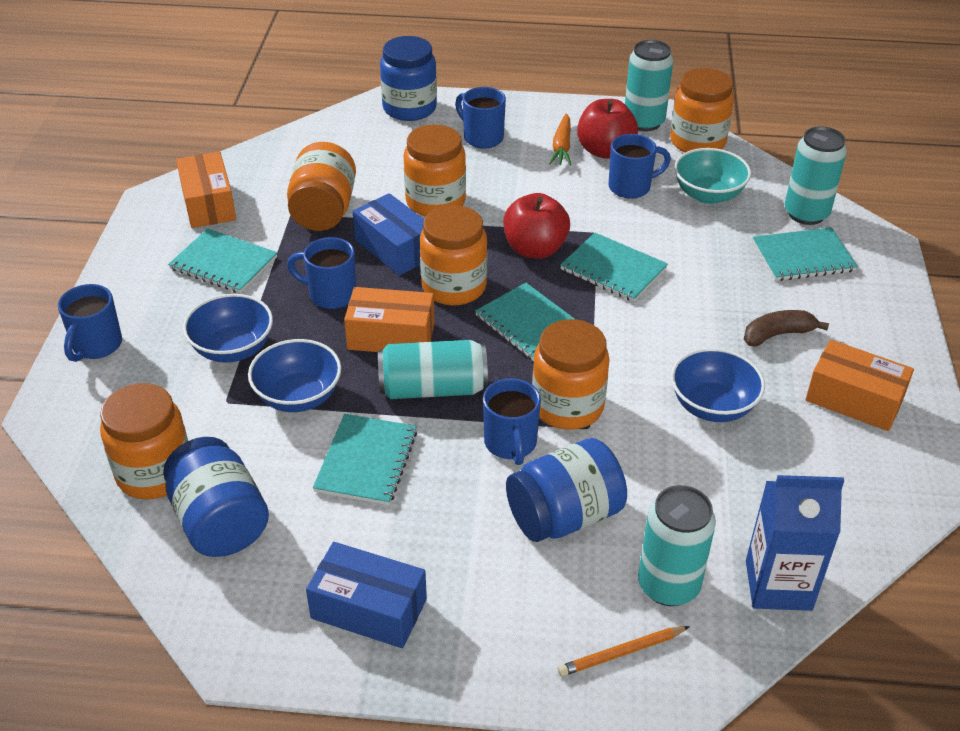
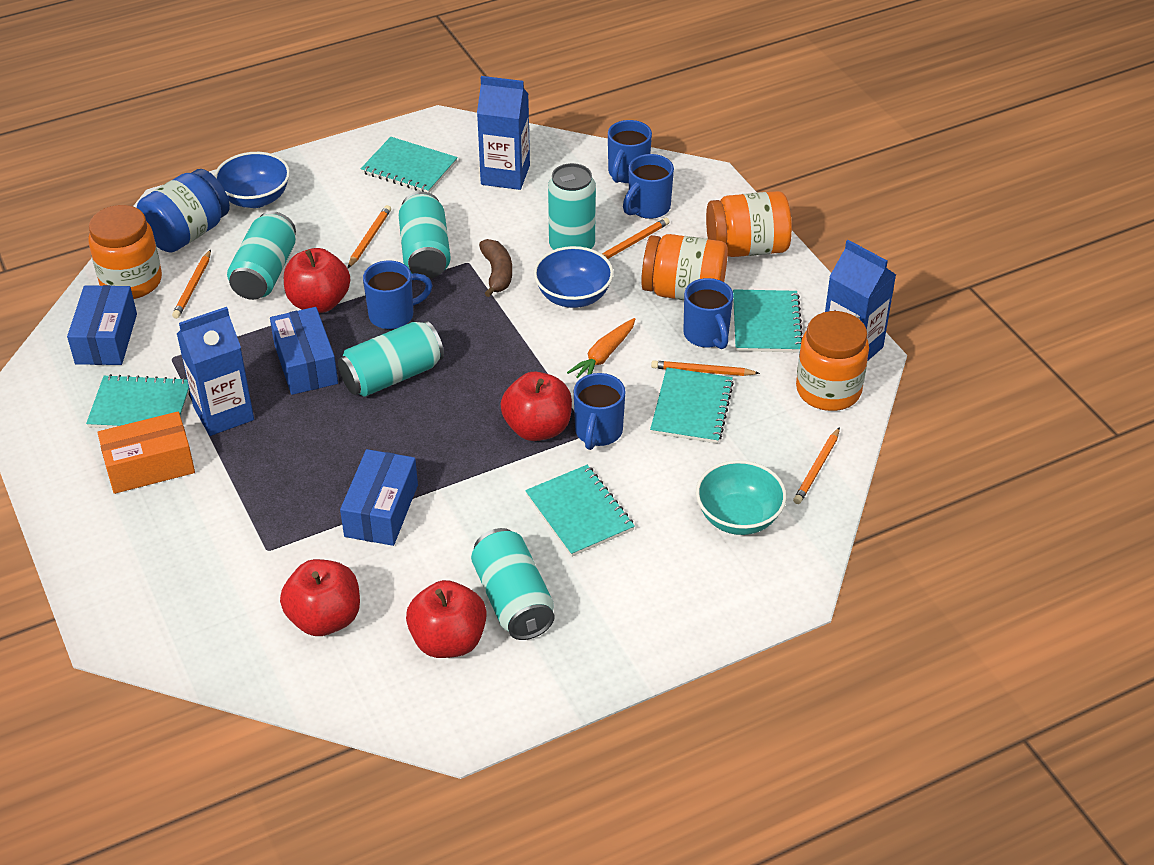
blue bowl: [183,294,273,363] [248,339,341,412] [671,348,765,422] = 3 -> [214,152,290,208] [533,246,614,308] = 2
blue box: [306,542,427,648] [353,193,424,275] = 2 -> [67,285,137,365] [270,307,338,395] [340,449,418,546] = 3
blue carton: [746,475,844,611] = 1 -> [177,307,254,436] [477,76,530,190] [825,240,896,360] = 3
blue jar: [163,437,269,557] [380,36,437,121] [506,438,627,542] = 3 -> [137,169,230,253] = 1
orange box: [176,152,236,228] [344,287,435,352] [806,340,914,431] = 3 -> [98,412,195,494] = 1
orange jar: [100,383,188,499] [287,142,356,231] [404,124,466,217] [420,205,487,306] [532,319,610,430] [670,68,734,152] = 6 -> [89,205,162,299] [641,234,728,300] [706,191,792,257] [796,311,869,411] = 4
orange pencil: [558,626,690,676] = 1 -> [172,250,211,319] [348,205,391,268] [602,218,670,259] [651,360,760,376] [793,427,840,504] = 5
red apple: [503,193,570,259] [577,99,638,159] = 2 -> [280,559,360,636] [284,248,350,313] [406,580,487,658] [501,371,572,441] = 4
turquoise can: [378,340,488,399] [625,40,673,131] [638,485,716,606] [785,126,847,225] = 4 -> [227,211,296,300] [338,321,444,397] [398,191,451,278] [471,528,555,640] [548,163,596,250] = 5

